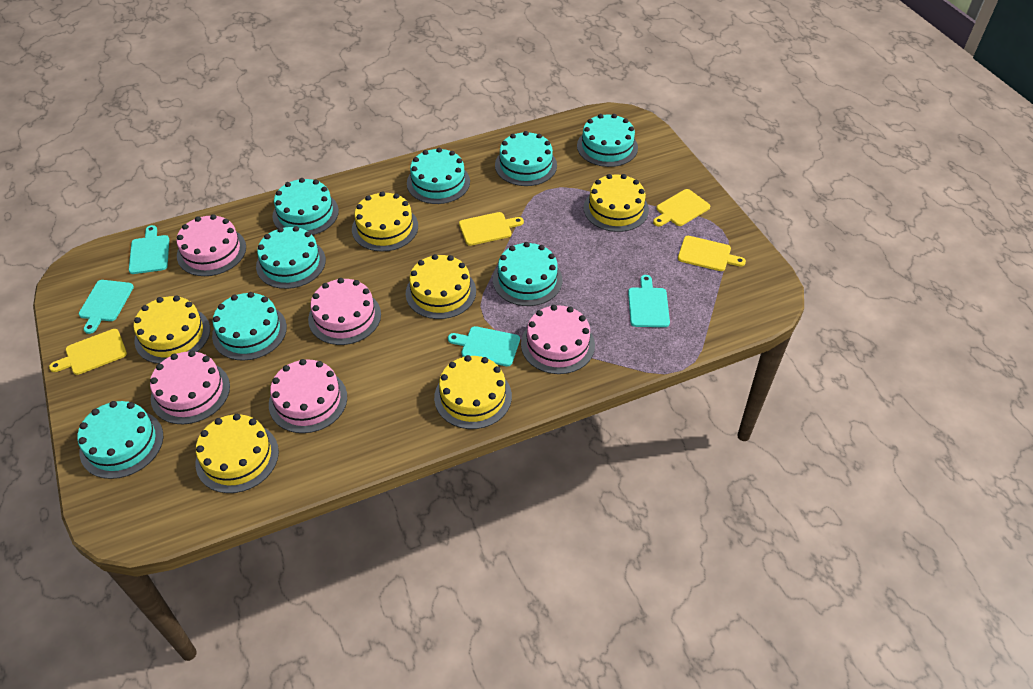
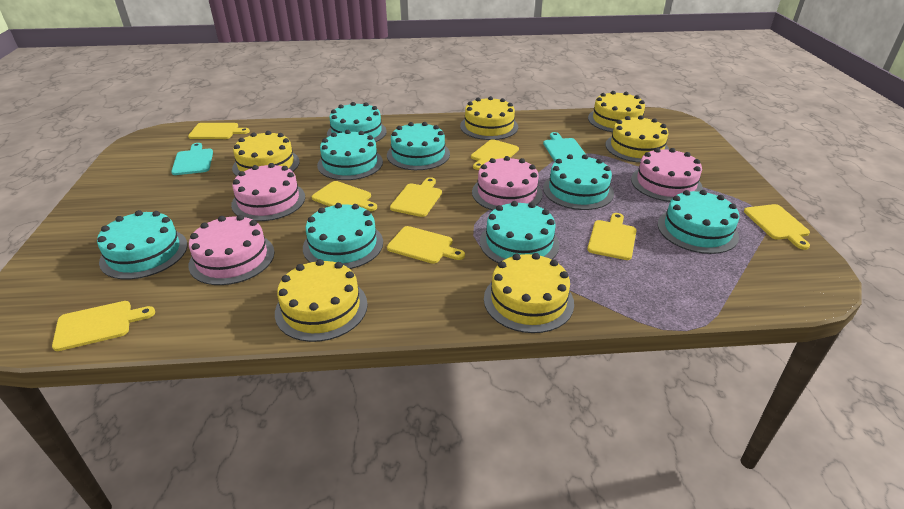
pink cake: [150,351,230,424] [176,214,246,276] [269,359,347,433] [308,278,381,345] [521,305,595,374] = 5 -> [189,215,275,285] [231,163,305,221] [472,156,542,210] [631,148,703,202] = 4
turquoise cutting board: [79,280,134,334] [129,225,169,274] [448,326,520,367] [628,275,670,327] = 4 -> [171,143,213,175] [543,132,585,162] = 2
yellow cutting board: [49,329,127,375] [459,212,524,246] [653,189,710,227] [678,236,746,271] = 4 -> [52,301,155,351] [188,123,250,139] [312,181,377,211] [387,226,465,264] [390,177,442,217] [471,139,519,170] [587,213,637,260] [744,204,810,250] = 8

